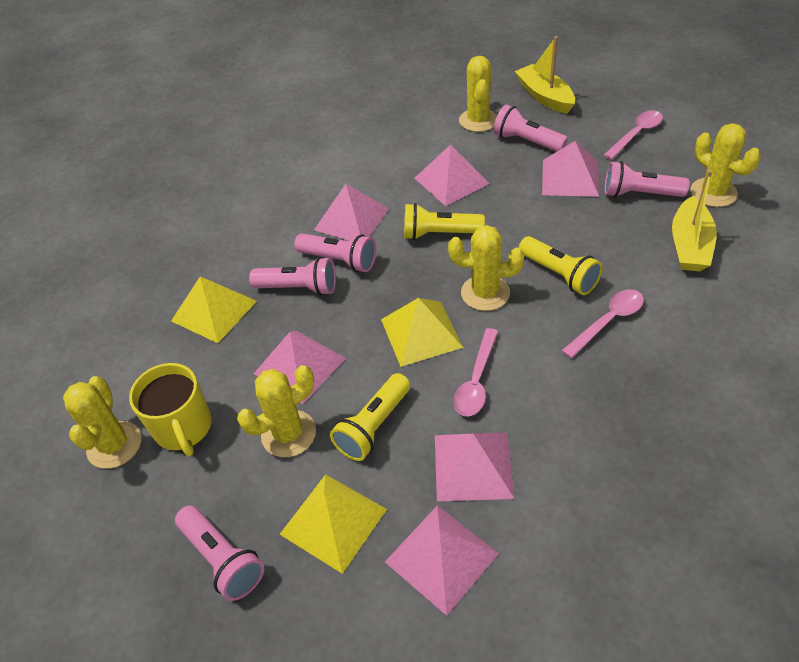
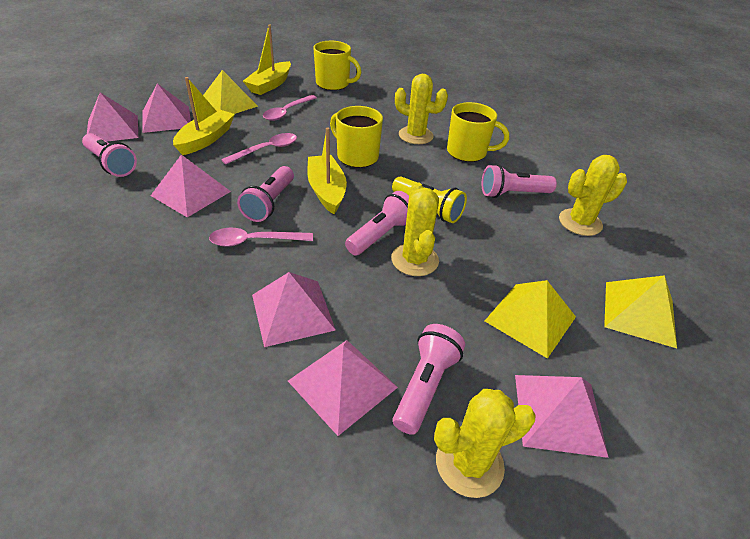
yellow boat: [515,36,575,114] [672,170,717,272] = 2 -> [173,77,235,155] [243,25,291,95] [307,128,347,214] = 3
yellow cactus: [63,376,141,469] [237,365,316,457] [448,225,524,311] [459,56,497,132] [691,123,761,207] = 5 -> [391,182,439,276] [395,74,448,144] [434,389,536,498] [559,155,627,236] = 4
yellow flashlight: [330,373,410,461] [404,203,485,240] [519,236,603,295] = 3 -> [392,176,467,223] = 1
yellow mug: [129,363,212,456] = 1 -> [313,41,362,90] [330,106,383,168] [447,102,509,162] = 3

